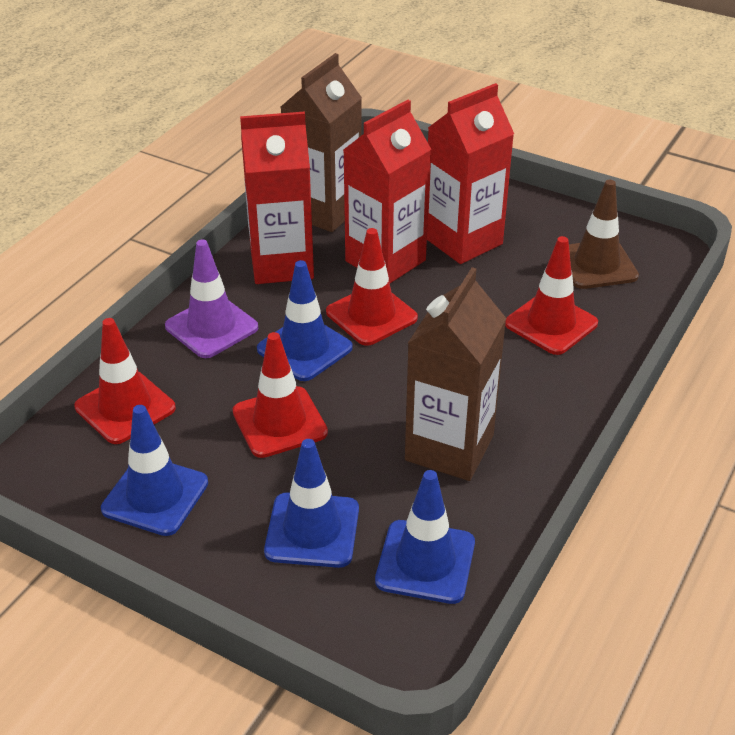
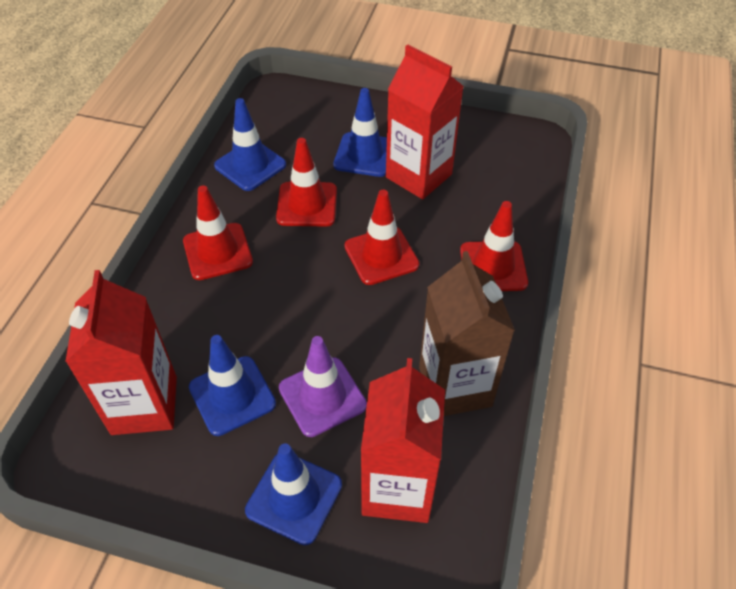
brown carton: [281,53,362,232] [405,267,506,481] = 2 -> [419,251,515,416] = 1
brown traffic cone: [569,180,639,289] = 1 -> none = 0

